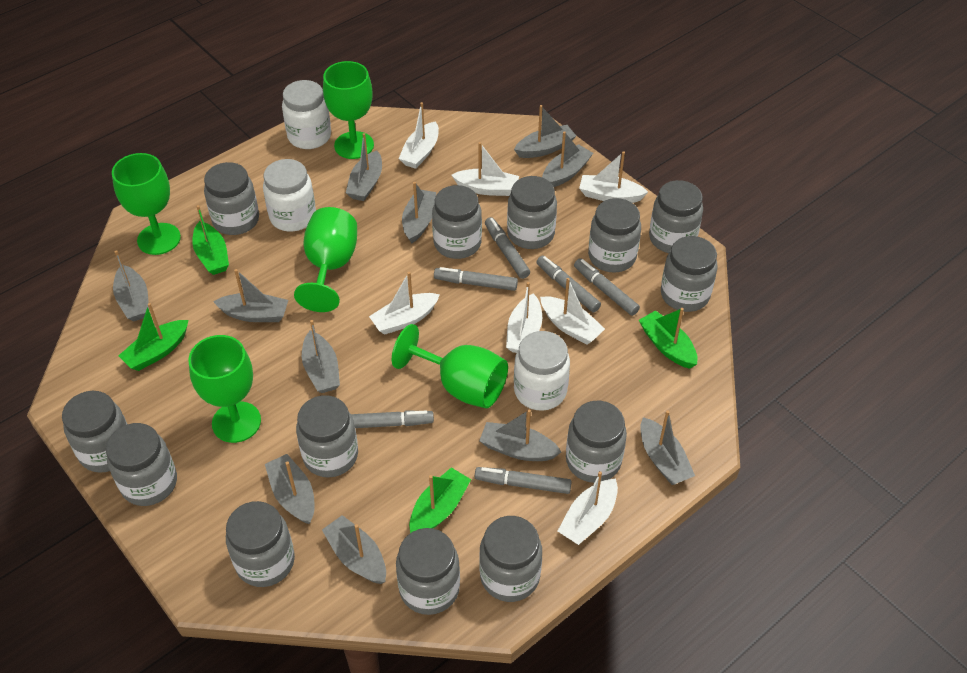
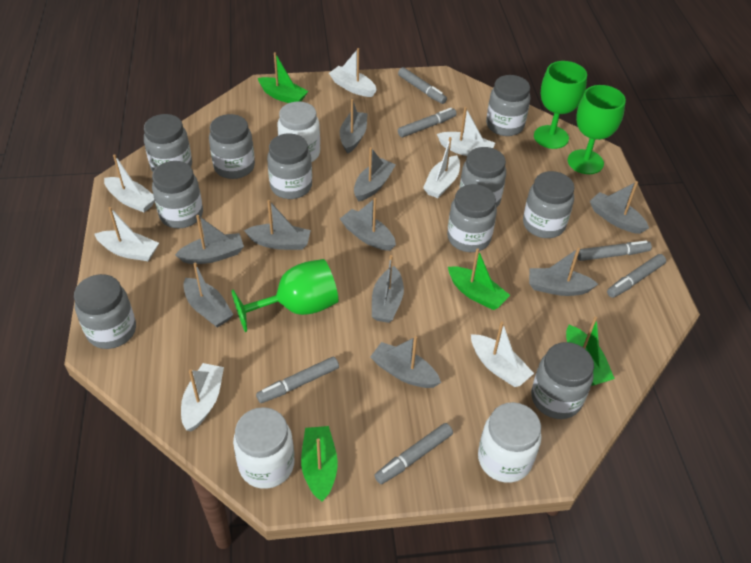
green goblet: [112,153,181,255] [188,335,261,443] [294,207,357,312] [323,61,374,159] [392,324,508,408] = 5 -> [231,259,338,332] [534,61,587,149] [568,85,626,174] = 3
grey boat: [113,250,149,321] [213,269,288,322] [265,454,315,524] [302,320,340,393] [322,515,386,584] [346,133,382,201] [402,182,436,244] [479,409,561,461] [514,105,576,158] [542,131,593,187] [640,410,695,485] = 11 -> [175,215,244,264] [183,262,234,327] [244,200,311,250] [340,99,368,154] [340,198,396,251] [354,147,396,202] [370,336,441,388] [372,255,404,323] [529,248,598,296] [590,181,649,234] = 10
grey jar: [62,391,127,473] [106,423,177,506] [204,162,259,235] [226,501,295,587] [296,395,358,477] [396,528,460,615] [432,185,482,259] [479,516,542,602] [507,176,557,249] [566,401,627,483] [588,198,641,273] [649,180,703,253] [661,236,718,312] = 13 -> [74,274,136,349] [144,114,192,172] [152,161,203,228] [209,114,255,179] [267,133,312,199] [447,184,497,252] [459,147,506,208] [486,75,531,136] [523,171,575,238] [531,342,594,419] = 10

